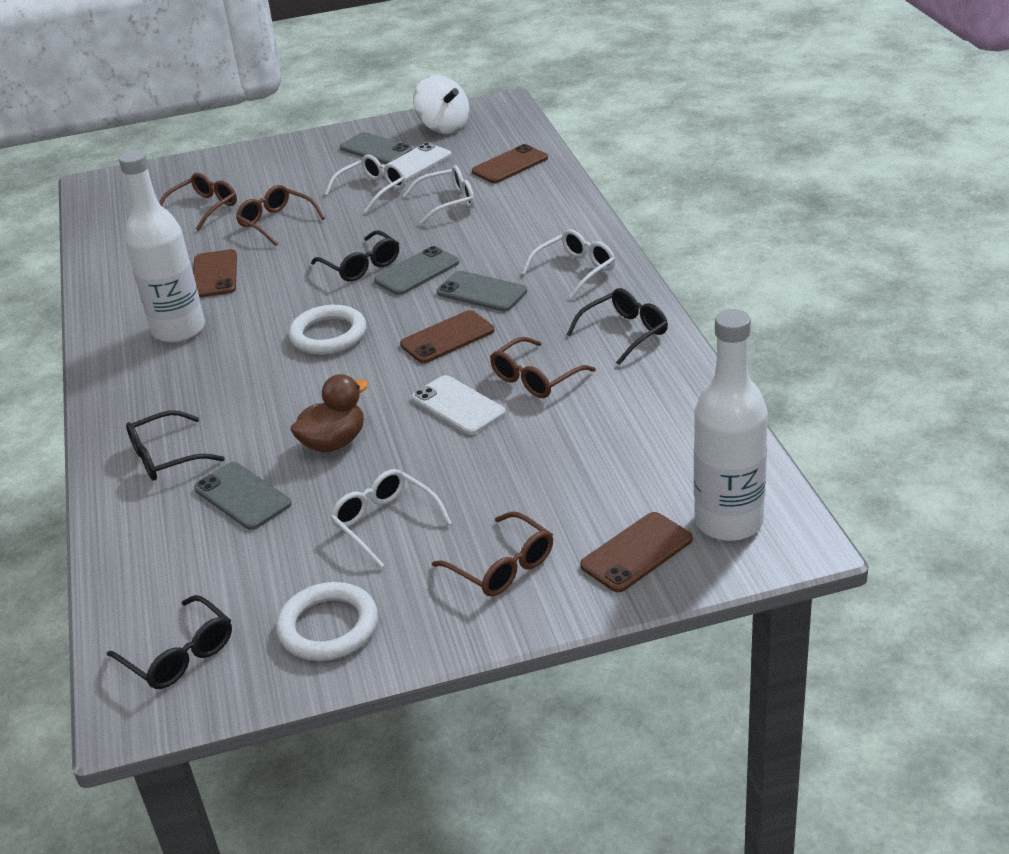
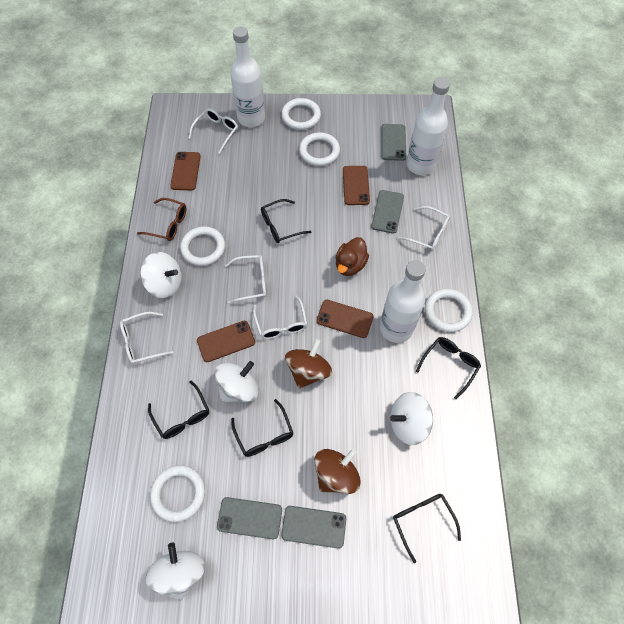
black glasses: [107,595,232,689] [126,410,225,481] [311,230,399,281] [567,288,668,365] = 4 -> [148,380,209,439] [231,399,293,457] [261,199,311,243] [393,494,461,563] [416,337,481,399] = 5
brown glasses: [159,173,237,231] [236,185,325,246] [432,512,553,597] [490,337,596,398] = 4 -> [137,198,186,241] = 1
brown spinning top: none = 0 -> [285,339,332,389] [314,449,361,494] = 2
white bottle: [119,150,205,343] [694,309,768,541] = 2 -> [230,27,265,127] [380,260,426,343] [407,77,450,175] = 3
white glasses: [325,154,406,213] [330,469,452,568] [403,165,475,224] [522,229,615,298] = 4 -> [120,312,174,364] [188,108,238,154] [225,255,266,304] [253,296,307,339] [398,206,450,251] = 5
white phone: [383,143,452,181] [412,375,506,435] = 2 -> none = 0
white ring: [276,582,378,661] [288,305,366,355] = 2 -> [150,465,205,522] [180,226,225,266] [281,98,321,130] [299,132,340,166] [425,288,473,332] = 5
white spinning top: [413,75,469,134] = 1 -> [140,252,182,298] [145,543,205,601] [214,361,259,402] [390,392,433,445] = 4

